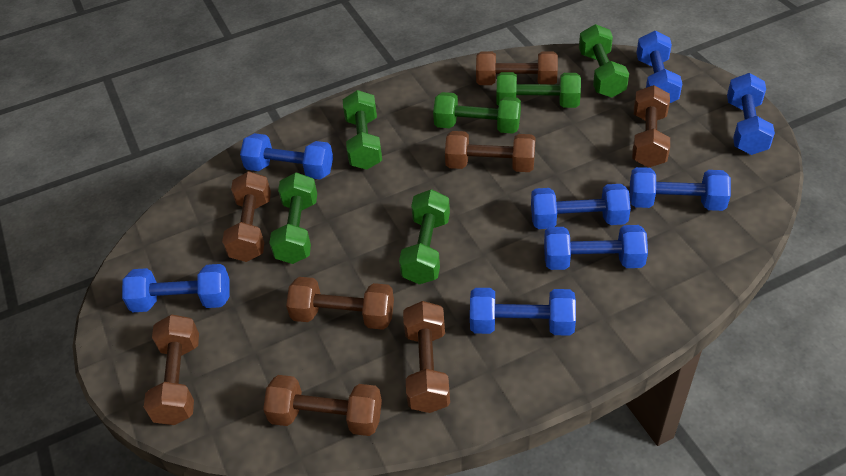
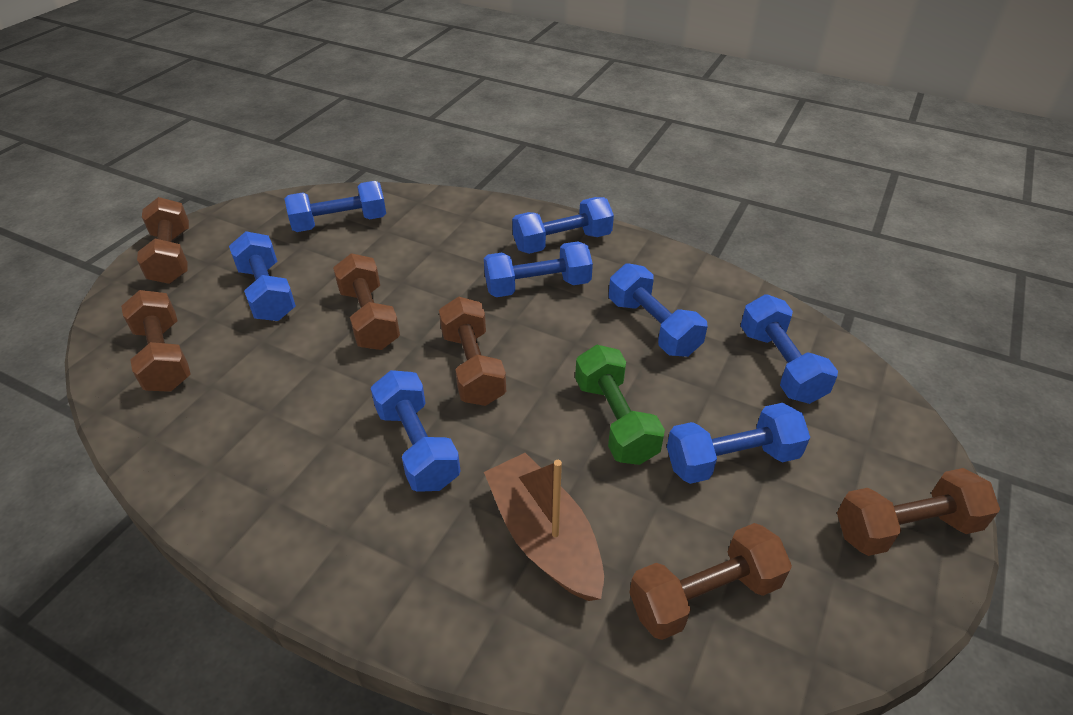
brown boat: none = 0 -> [484,453,604,601] = 1
brown dumbbell: [144,314,199,425] [222,171,271,262] [263,375,382,436] [286,277,394,330] [403,301,450,413] [445,131,536,172] [476,52,558,85] [632,85,670,167] = 8 -> [121,290,191,392] [137,197,189,284] [333,253,400,350] [439,296,506,406] [629,523,792,640] [837,468,1000,556] = 6
green dumbbell: [269,172,317,264] [343,90,382,170] [399,189,450,284] [433,92,521,134] [497,72,581,108] [579,24,629,98] = 6 -> [575,345,665,465] = 1

